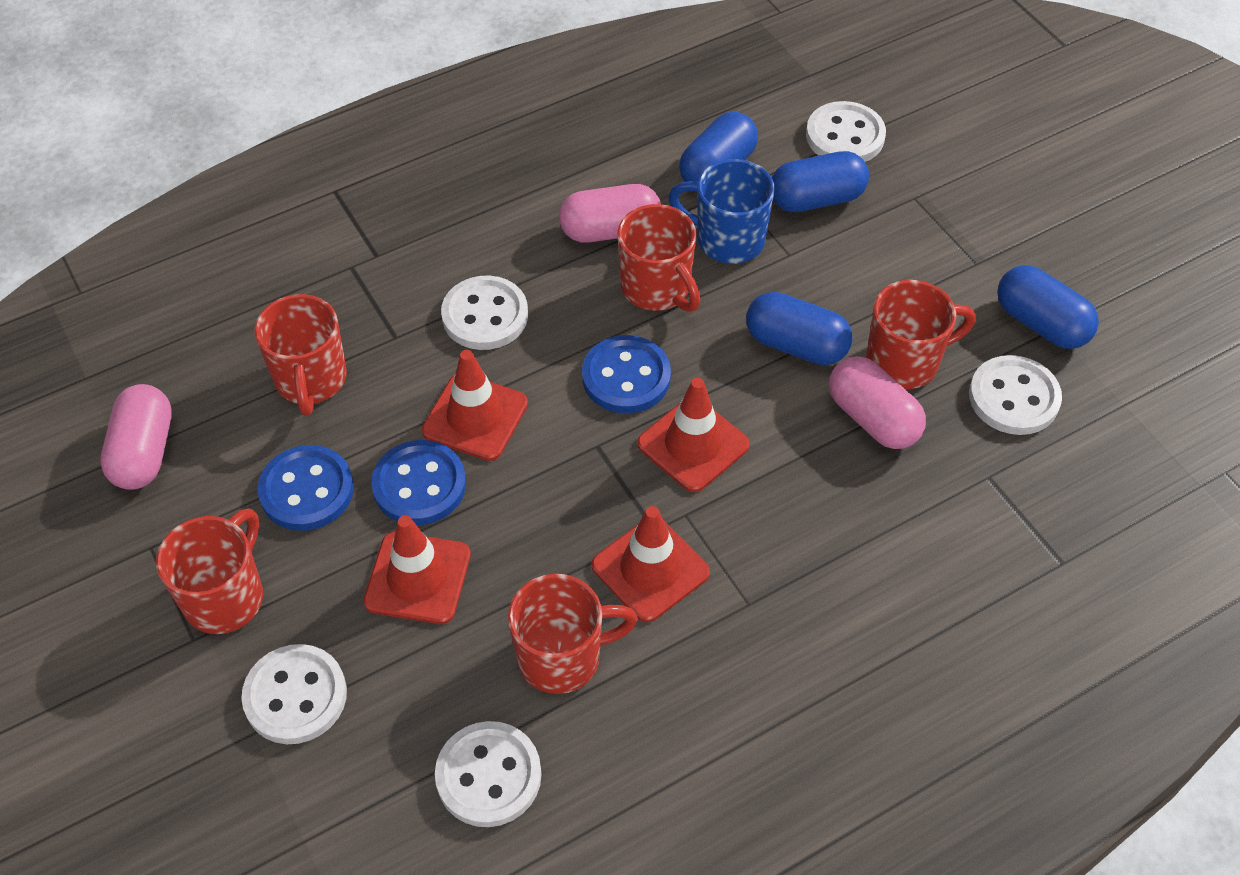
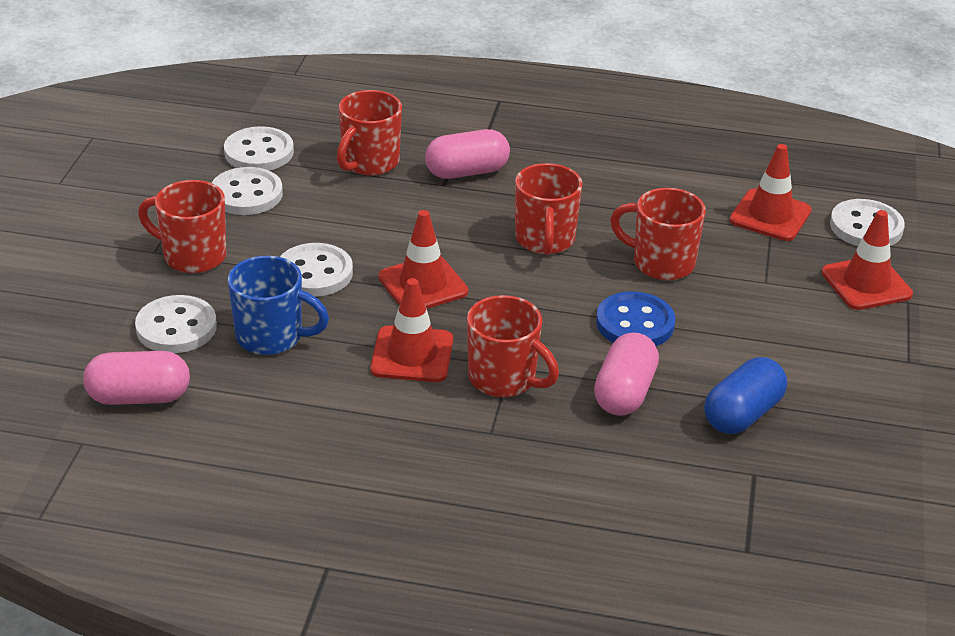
blue button: [257,445,354,531] [371,440,466,525] [582,335,671,413] = 3 -> [596,291,675,346] = 1
blue capsule: [679,112,758,182] [746,292,852,365] [772,151,869,212] [997,265,1099,349] = 4 -> [704,357,787,434] = 1

